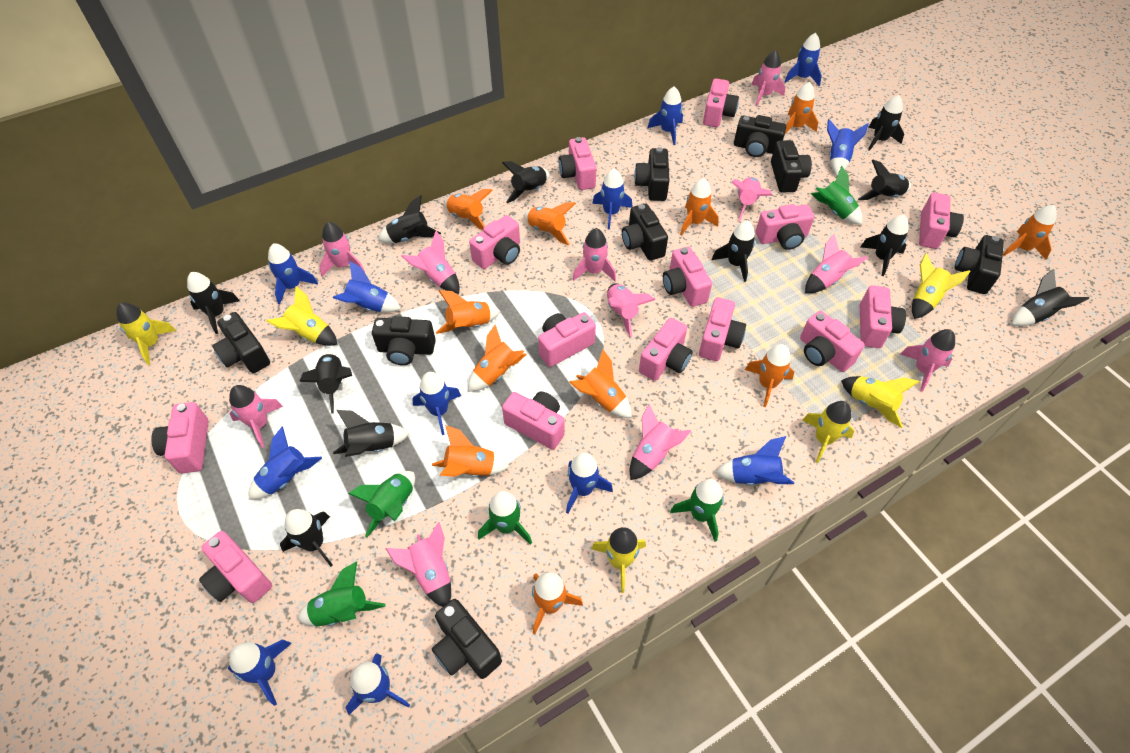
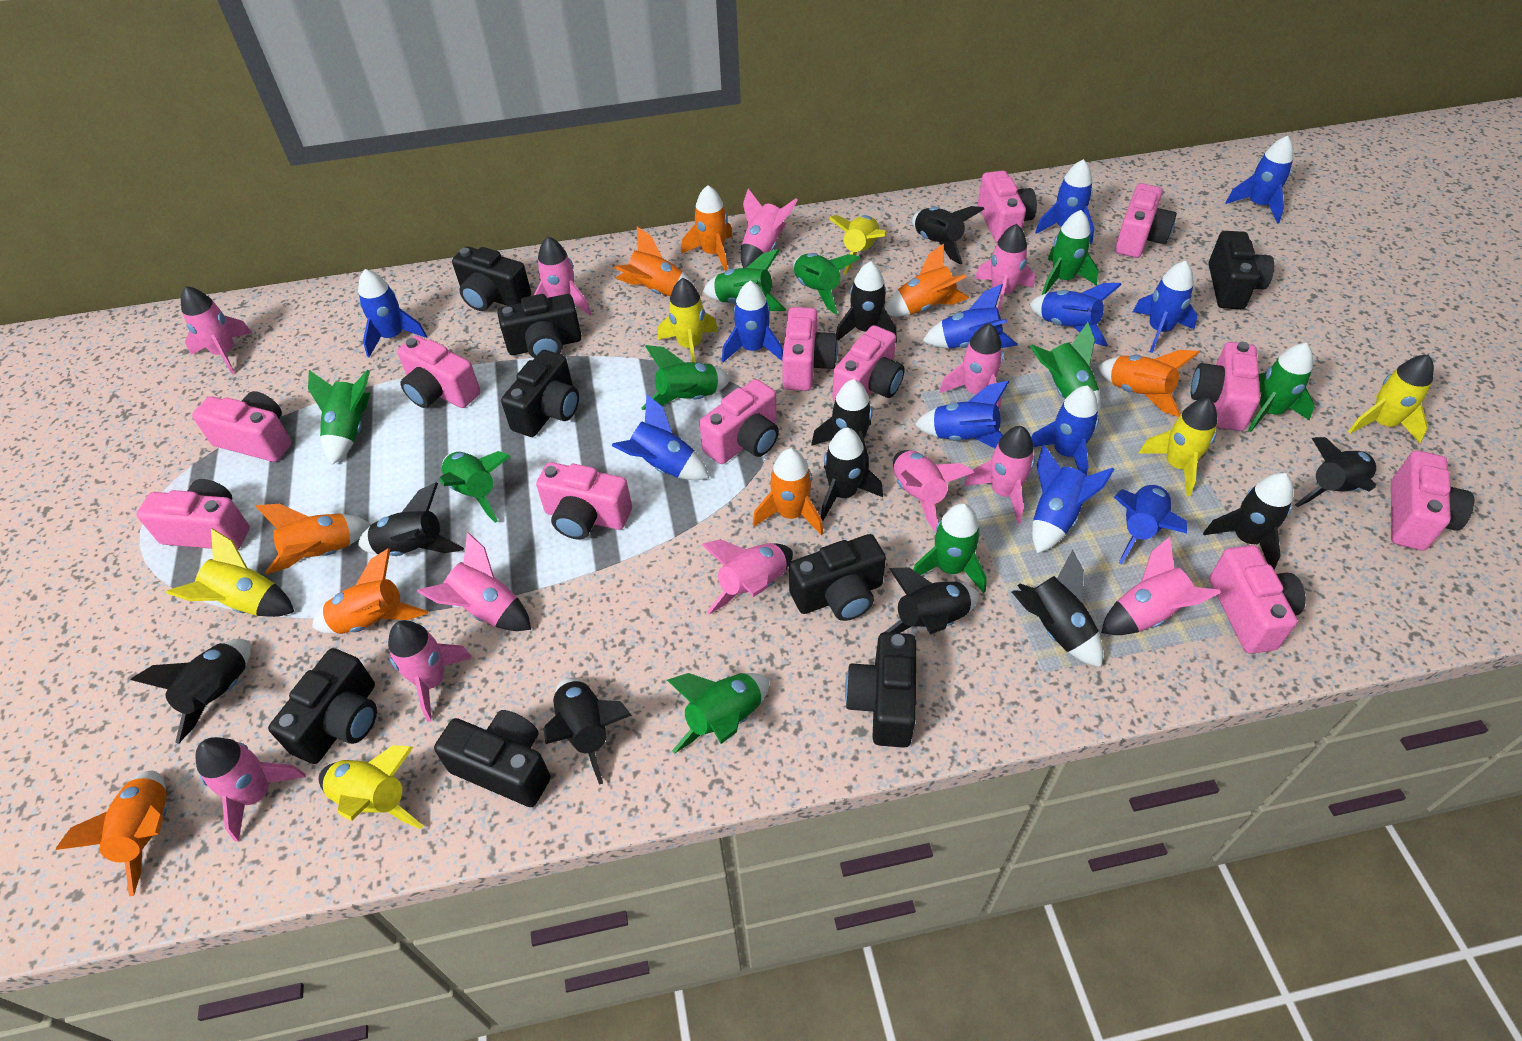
green rocket: [297,562,386,626] [348,471,415,537] [478,491,532,545] [670,479,724,542] [811,166,862,225] = 5 -> [308,370,371,465] [439,451,511,523] [641,345,731,410] [667,673,769,754] [703,249,786,311] [793,253,860,314] [913,503,987,593] [1030,322,1101,416] [1042,210,1099,295] [1248,343,1315,432] = 10
orange rocket: [432,425,510,477] [436,290,501,334] [444,189,492,230] [468,324,526,392] [524,202,576,245] [532,572,583,634] [569,350,631,418] [680,178,719,236] [745,344,794,407] [785,82,818,134] [1003,205,1057,260] = 11 -> [55,771,167,896] [255,504,371,575] [312,548,428,634] [614,227,695,296] [681,185,733,271] [753,448,823,535] [885,243,969,316] [1098,350,1200,417] = 8
pink camera: [151,402,209,473] [199,531,272,603] [469,215,520,269] [502,391,565,450] [538,312,596,367] [559,137,596,190] [639,318,693,381] [663,247,712,307] [699,297,746,361] [703,79,739,127] [756,204,815,250] [800,311,865,372] [860,285,906,348] [919,192,964,249] = 14 -> [137,479,250,550] [192,391,292,462] [397,335,481,408] [536,462,632,539] [699,379,779,464] [782,307,838,391] [832,325,905,401] [978,171,1037,243] [1115,183,1177,258] [1191,342,1260,431] [1209,545,1306,654] [1391,450,1474,551] = 12
pink rocket: [229,385,283,448] [319,222,365,277] [385,522,451,607] [402,231,459,293] [573,228,616,281] [607,284,655,337] [630,404,691,480] [731,177,772,221] [751,50,785,106] [805,233,868,293] [900,329,955,392] = 11 -> [181,286,252,374] [196,737,306,842] [388,620,472,722] [417,532,531,631] [534,236,591,316] [702,539,793,614] [741,189,798,268] [893,450,974,532] [939,323,1003,411] [964,426,1035,523] [975,224,1035,314] [1101,537,1221,635] = 12

